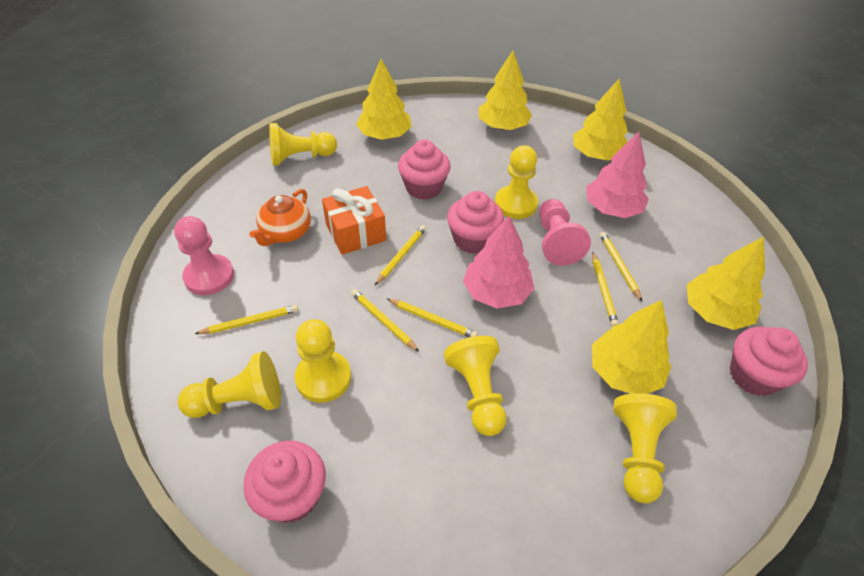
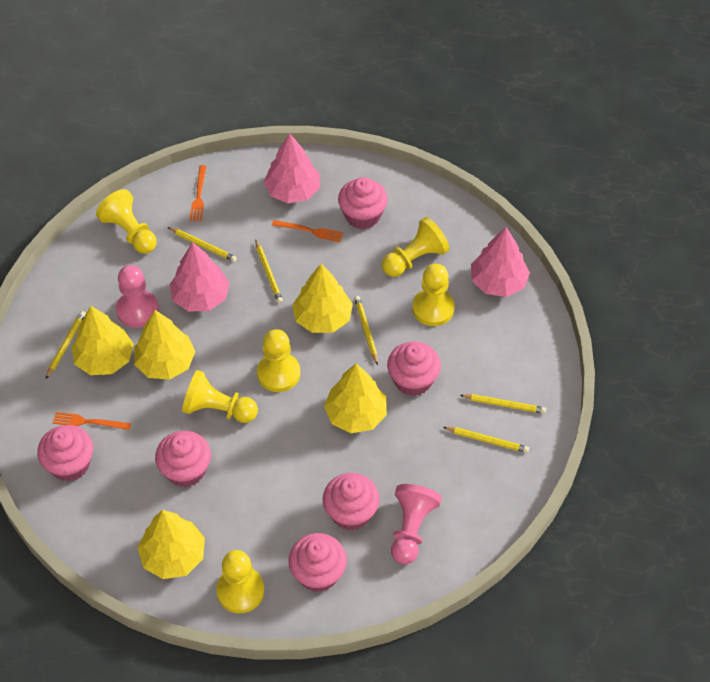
orange fork: none = 0 -> [52,412,131,430] [190,165,207,222] [272,220,343,242] = 3
orange gift: [322,186,386,255] = 1 -> none = 0
orange teapot: [250,189,311,246] = 1 -> none = 0
pink cupcake: [243,441,326,523] [398,140,450,200] [447,191,504,254] [730,327,808,396] = 4 -> [37,425,93,482] [155,431,211,487] [288,533,347,592] [323,473,380,530] [338,177,388,229] [387,341,441,396] = 6
pink tree: [463,216,535,309] [586,132,649,218] = 2 -> [170,242,230,312] [264,134,320,203] [471,227,530,297] = 3

